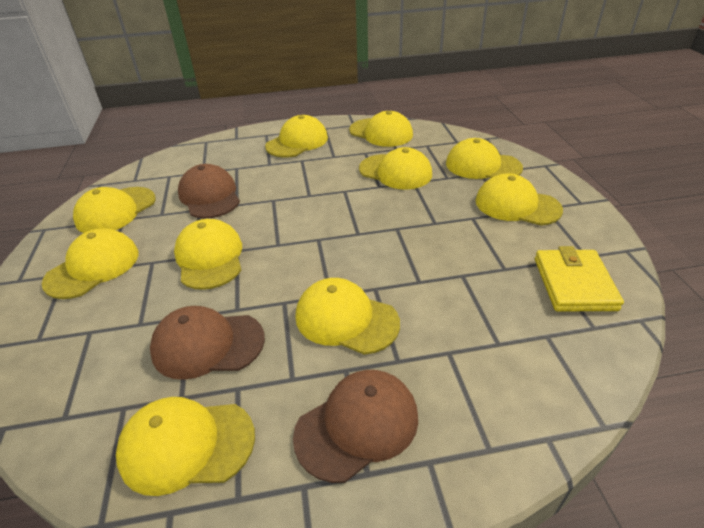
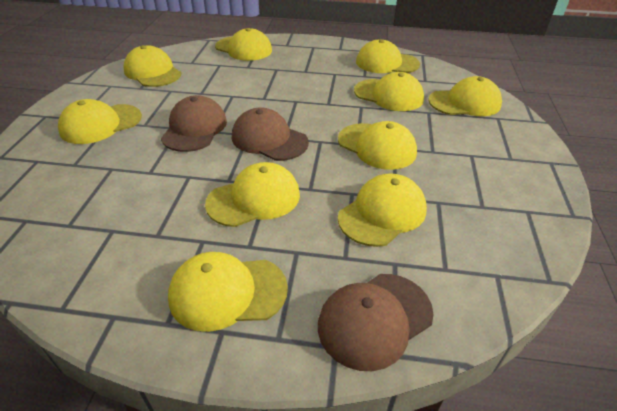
yellow wallet: [535,246,624,311] = 1 -> none = 0

